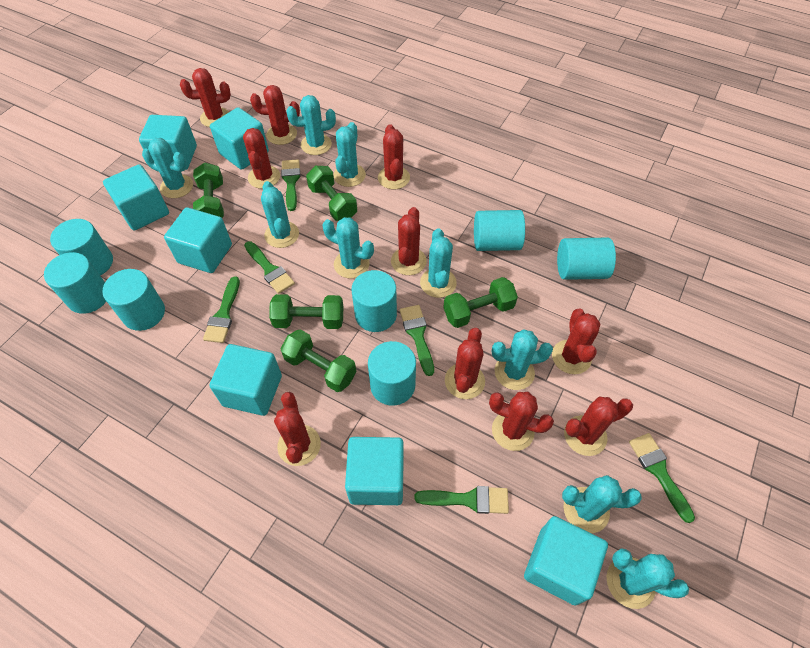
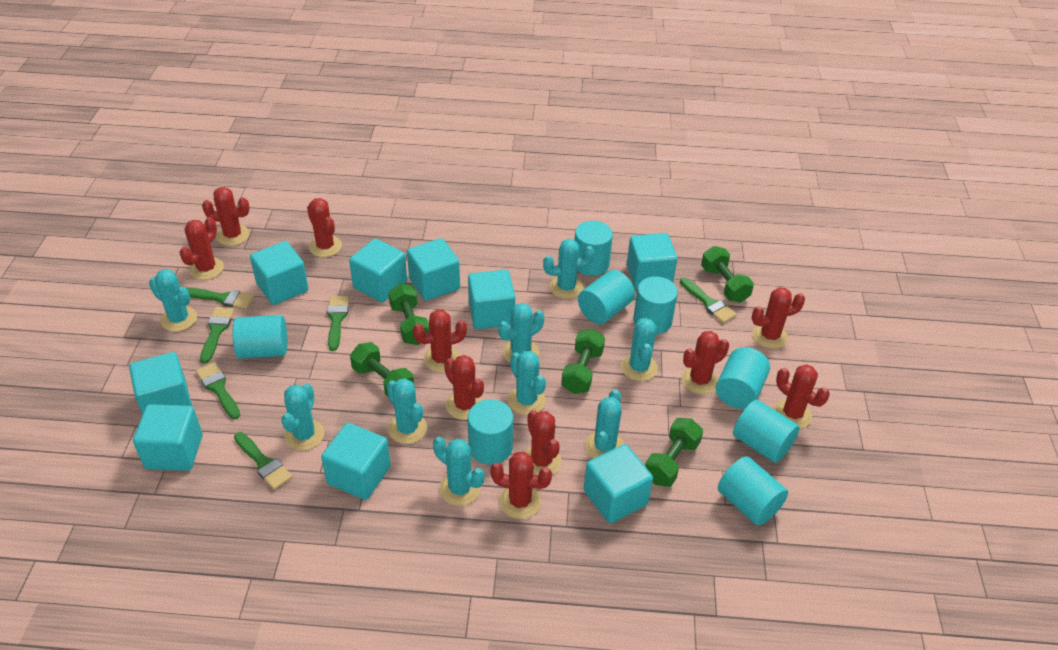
turquoise cube: [103,164,169,231] [139,115,197,170] [164,207,232,273] [209,344,282,416] [210,107,269,170] [345,437,404,505] [524,516,608,606] = 7 -> [129,352,192,415] [133,404,203,471] [250,241,309,305] [321,423,391,500] [349,239,407,302] [407,238,460,301] [468,270,515,329] [584,444,653,523] [627,233,677,289] = 9
turquoise cylinder: [44,252,106,314] [50,219,113,275] [102,269,165,331] [352,270,397,332] [368,341,416,406] [474,210,525,251] [557,238,616,280] = 7 -> [233,315,287,359] [468,399,513,465] [575,221,613,276] [578,270,635,324] [633,276,678,334] [716,347,770,409] [718,456,788,526] [733,400,800,463] = 8

